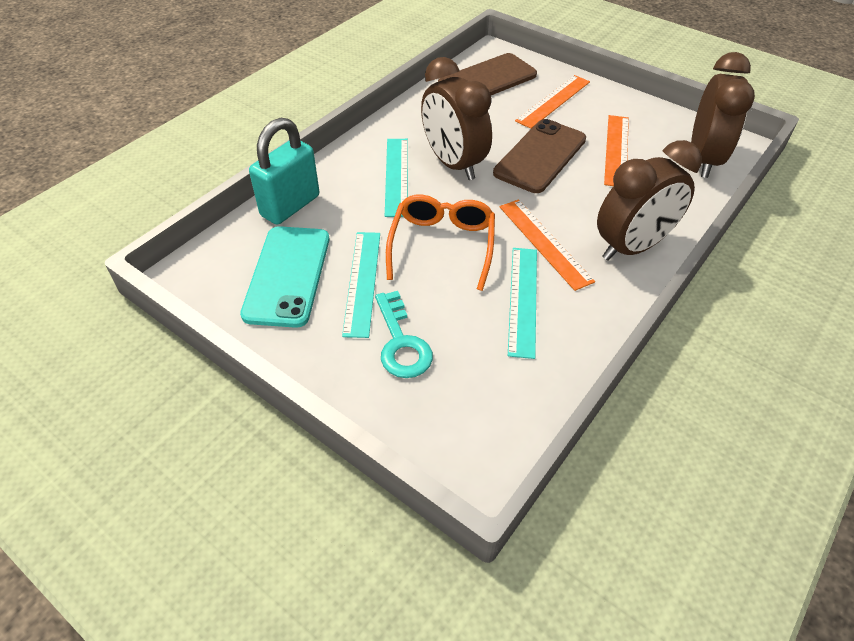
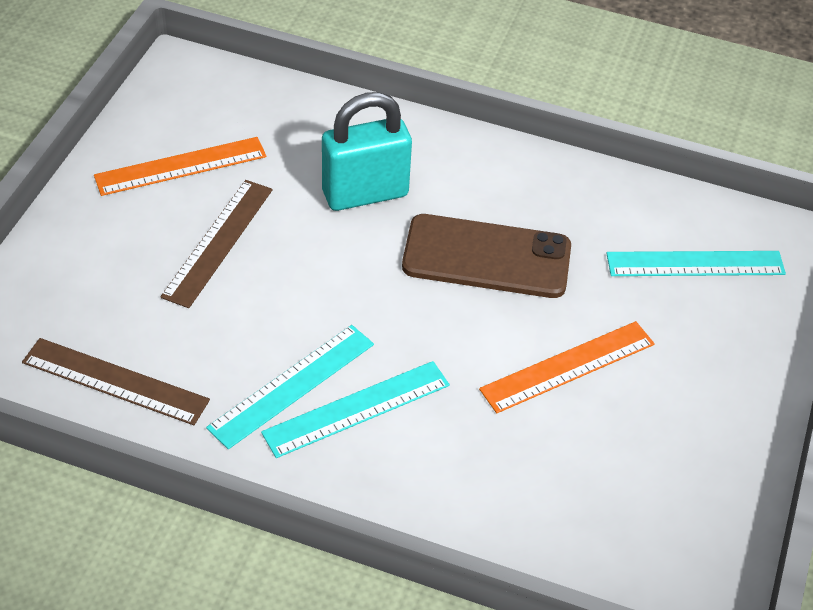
brown clock: [421,57,492,180] [597,140,702,261] [691,52,755,178] = 3 -> none = 0
brown phone: [438,53,537,95] [493,119,586,193] = 2 -> [402,214,571,298] = 1
brown ruler: none = 0 -> [22,338,210,425] [160,180,273,308] = 2
orange glasses: [386,195,495,291] = 1 -> none = 0
orange ruler: [500,200,595,291] [515,75,590,129] [604,115,629,186] = 3 -> [94,137,266,196] [479,321,655,413] = 2
turquoise key: [375,291,433,378] = 1 -> none = 0
turquoise phone: [240,226,329,328] = 1 -> none = 0

